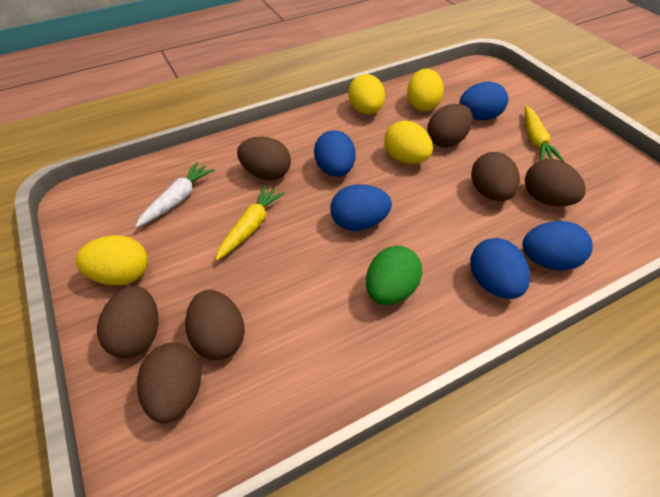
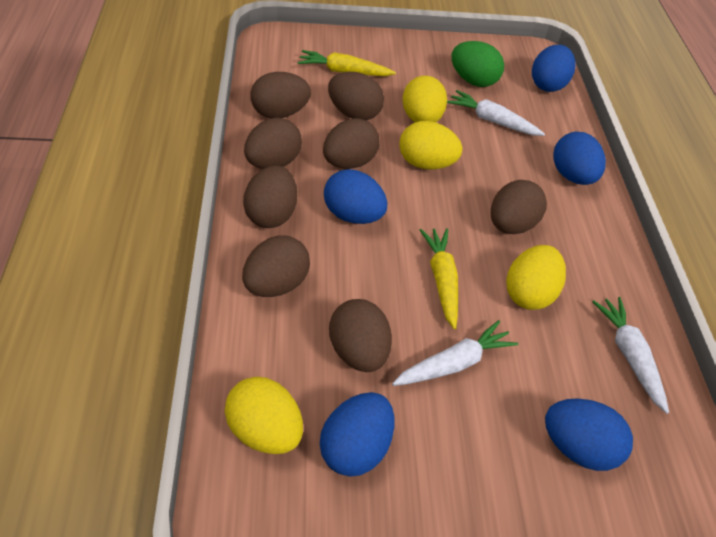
brown egg: [97,286,158,358] [137,343,202,423] [185,290,245,360] [237,137,291,180] [427,104,473,147] [471,152,520,201] [525,159,586,207] = 7 -> [242,235,310,297] [243,165,297,228] [244,118,302,169] [250,72,311,118] [323,118,380,169] [328,72,384,121] [329,299,392,372] [491,180,547,234] = 8
white carrot: [135,162,215,228] = 1 -> [392,320,518,386] [447,90,545,136] [592,297,669,414] = 3

